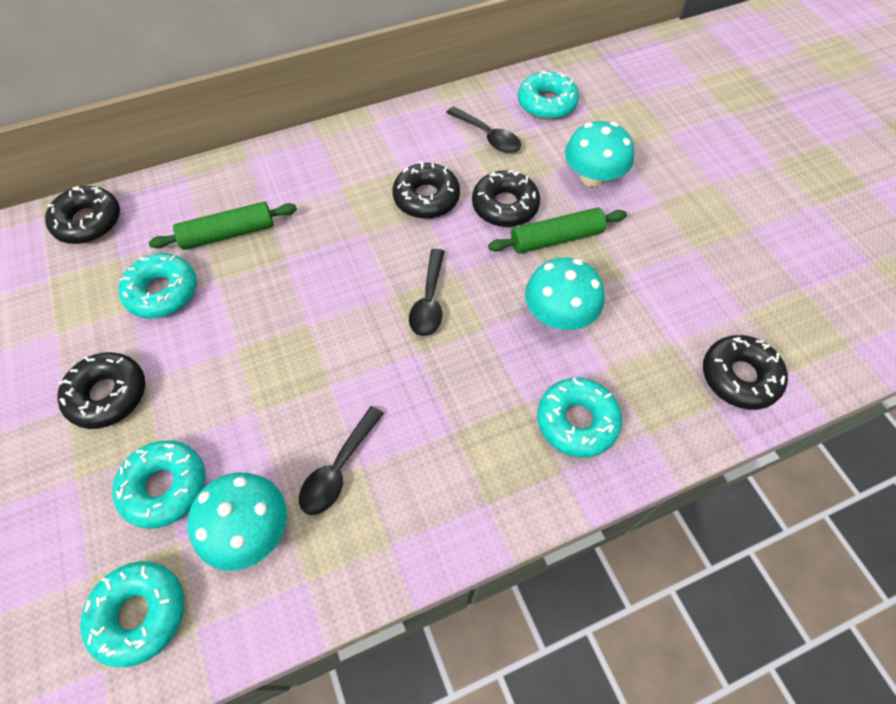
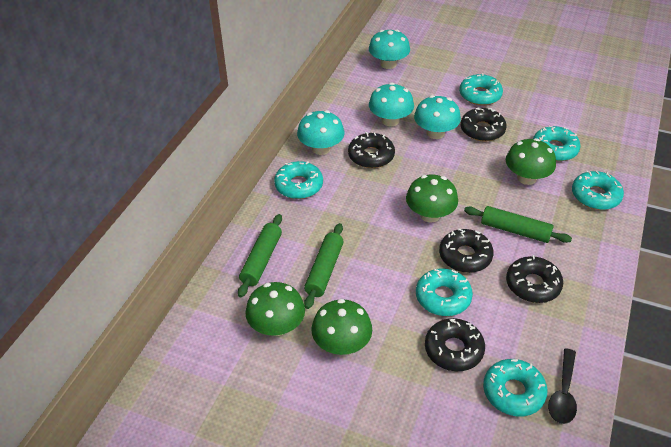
black spoon: [299,406,384,515] [409,249,445,336] [446,107,521,153] = 3 -> [548,348,577,424] = 1
green mushroom: none = 0 -> [245,282,305,336] [312,299,372,355] [406,175,458,222] [506,138,556,185] = 4
green rolling pin: [149,202,297,250] [488,207,627,253] = 2 -> [238,214,282,298] [304,223,344,309] [464,206,572,243] = 3
turquoise donut: [80,561,184,667] [112,440,206,529] [118,253,197,319] [518,71,579,120] [537,378,622,458] = 5 -> [274,161,323,199] [416,268,473,316] [459,73,503,105] [483,359,547,416] [533,126,581,161] [572,171,624,210] = 6
turquoise mushroom: [188,473,287,571] [525,258,605,330] [565,121,634,187] = 3 -> [297,110,344,155] [369,29,410,69] [369,83,414,127] [414,95,461,139] = 4

